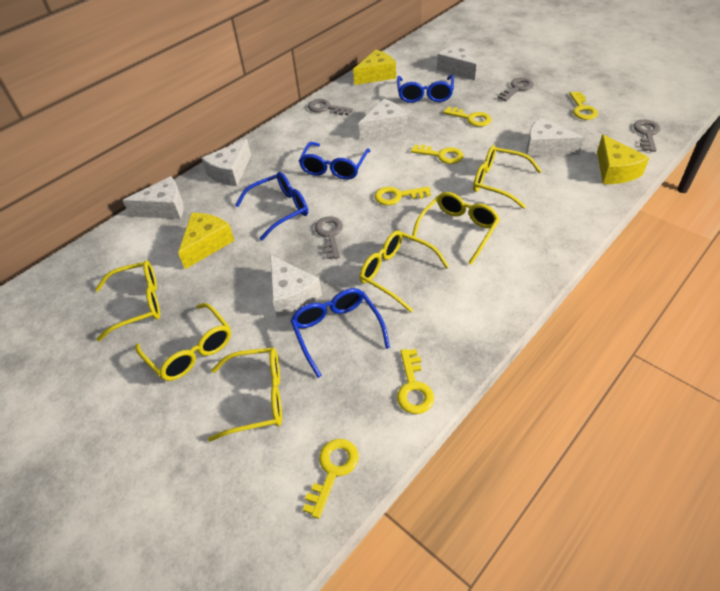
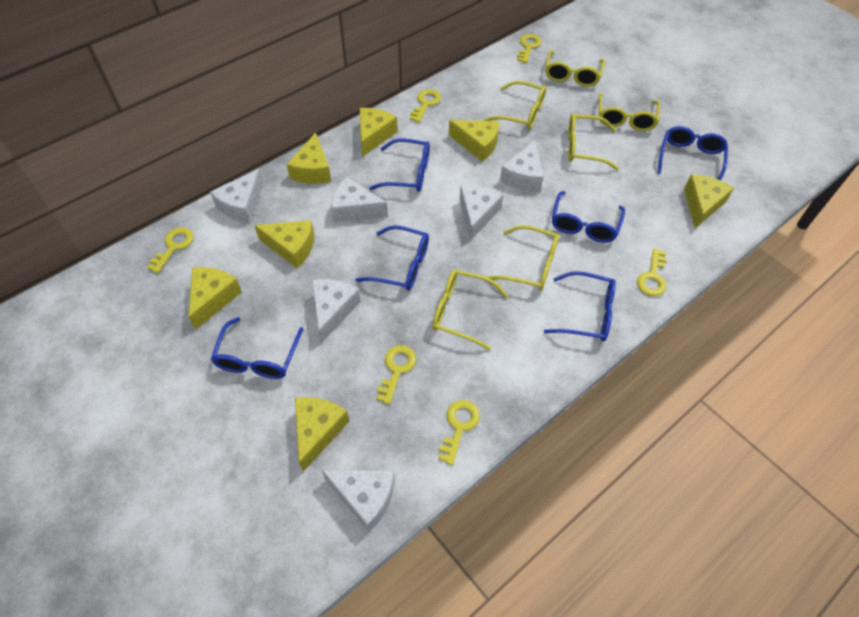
blue glasses: [235,172,308,241] [290,288,390,378] [299,142,370,180] [397,75,454,103] = 4 -> [211,317,303,379] [355,225,429,291] [369,139,430,192] [544,271,616,341] [552,191,625,243] [657,126,728,181] = 6
grey key: [308,99,353,115] [314,216,343,259] [498,77,534,101] [633,120,660,152] = 4 -> none = 0
yellow cheese: [178,213,235,269] [353,50,396,85] [597,134,650,184] = 3 -> [188,267,242,330] [254,220,315,268] [286,132,331,184] [295,397,349,472] [360,108,398,157] [449,120,499,162] [684,175,734,229] = 7

